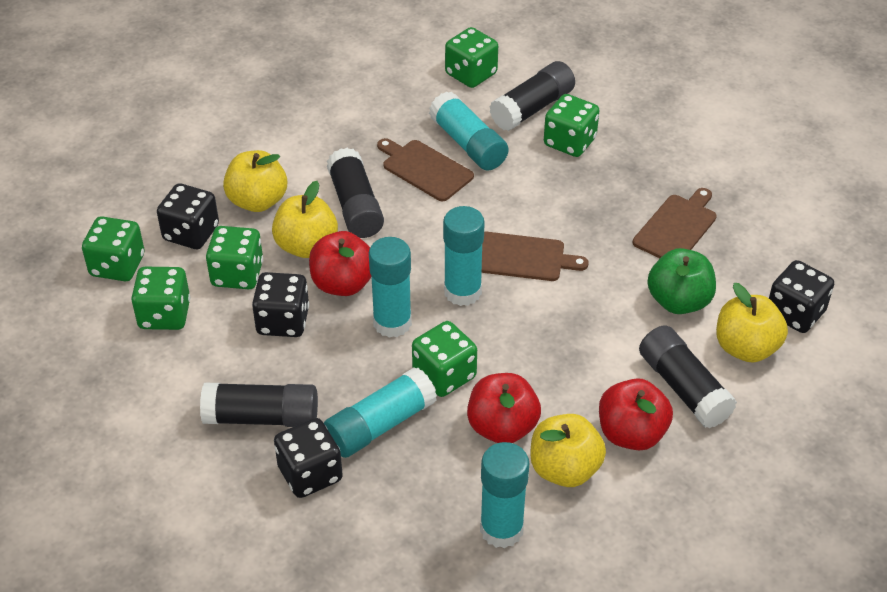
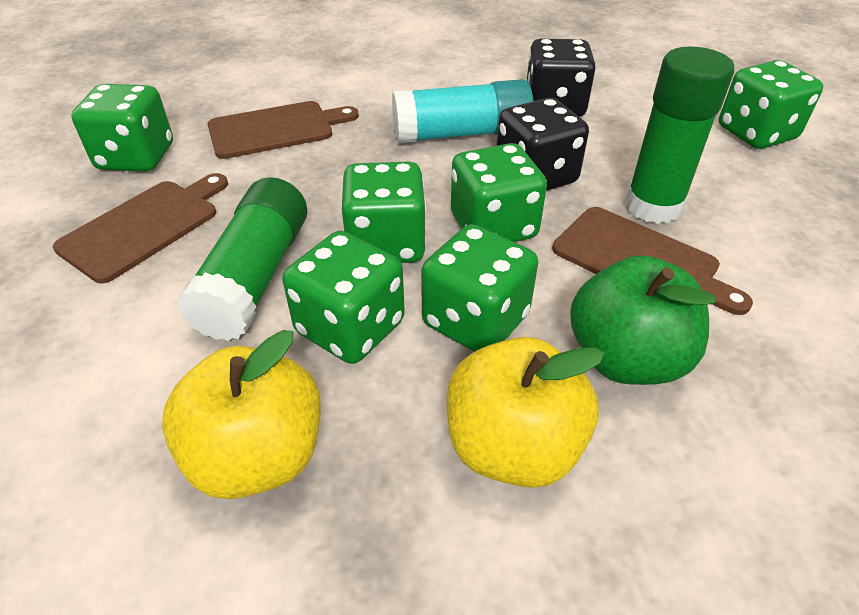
black dice: [157,183,219,249] [252,272,309,337] [274,418,343,498] [769,260,834,333] = 4 -> [496,98,589,191] [526,39,596,117] = 2
black glue stick: [200,383,318,427] [327,148,384,238] [489,61,575,131] [639,325,737,428] = 4 -> none = 0
green glue stick: none = 0 -> [177,177,307,341] [625,47,734,224] = 2
red apple: [309,231,371,296] [467,373,541,443] [599,378,673,451] = 3 -> none = 0
turquoise glue stick: [324,367,437,458] [369,237,412,338] [429,91,509,171] [443,206,485,306] [480,442,529,548] = 5 -> [392,79,534,143] = 1
yellow apple: [223,150,287,212] [272,181,338,258] [530,414,606,487] [716,283,788,362] = 4 -> [162,330,321,499] [447,337,605,488] = 2

